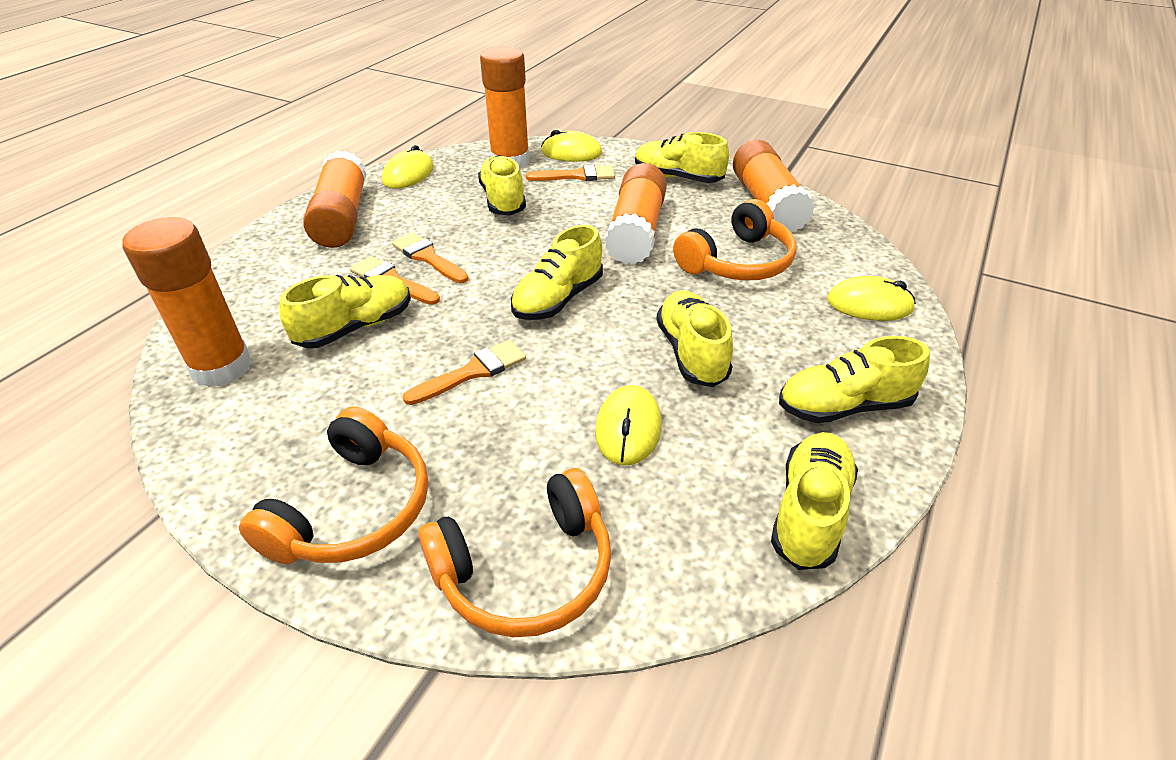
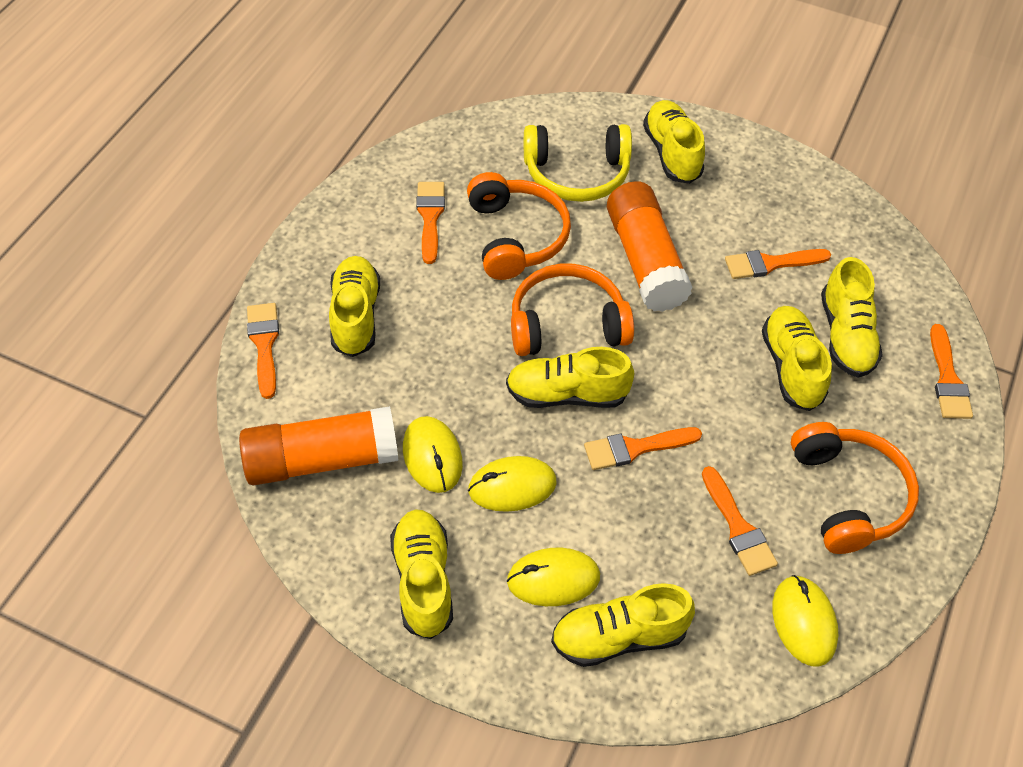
orange brush: [350,256,440,305] [392,232,469,283] [403,340,526,405] [526,164,615,181] = 4 -> [247,303,279,399] [416,182,445,264] [584,427,702,470] [702,466,778,576] [725,249,831,279] [930,324,973,419] = 6
orange glue stick: [122,217,252,387] [303,150,367,248] [480,46,530,169] [605,163,667,264] [733,140,815,232] = 5 -> [239,406,399,485] [607,181,693,312] = 2
yellow headphones: none = 0 -> [524,124,632,202] = 1

